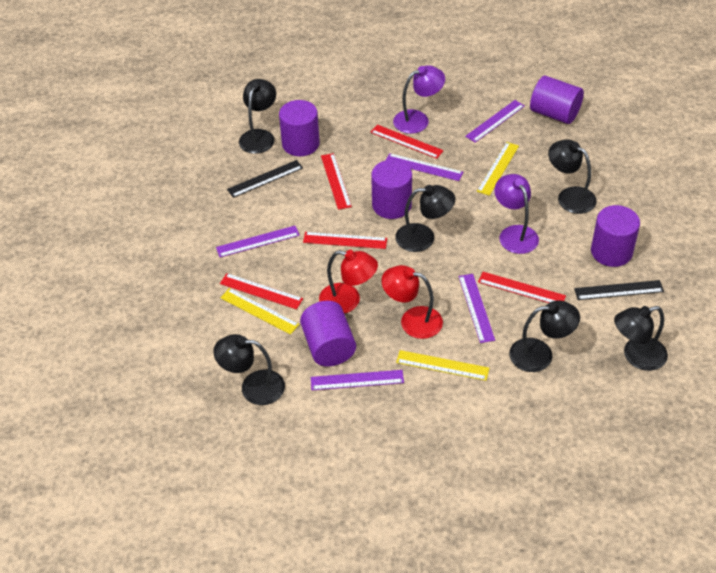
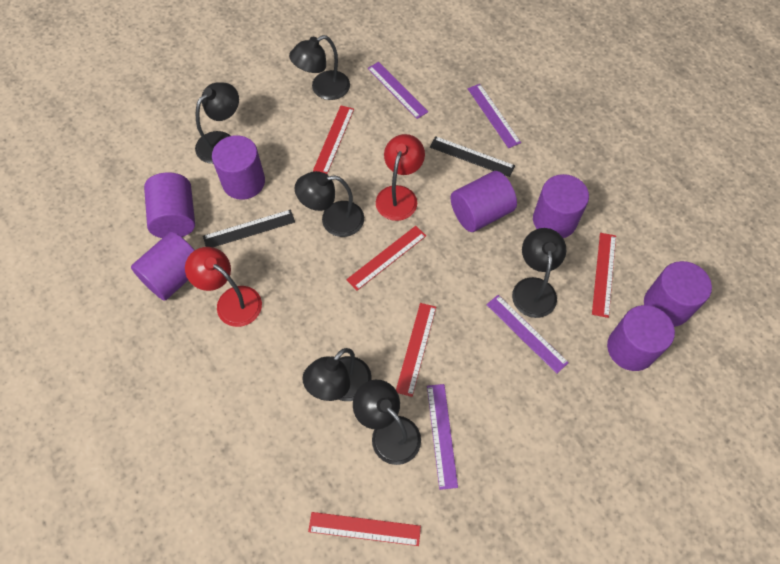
purple cylinder: [279,100,320,156] [300,301,356,366] [371,160,412,219] [530,76,584,124] [591,205,640,267] = 5 -> [131,232,194,301] [144,172,195,238] [212,135,265,200] [451,171,517,232] [533,174,589,238] [607,305,675,371] [644,261,712,327] = 7
purple lamp: [393,65,445,134] [494,174,539,254] = 2 -> none = 0
purple ruler: [216,226,300,257] [311,370,404,390] [386,153,463,181] [458,274,495,343] [465,100,525,143] = 5 -> [368,62,428,119] [427,384,458,490] [468,84,521,148] [486,295,569,374] = 4
yellow ruler: [220,288,300,335] [396,350,489,381] [477,142,519,196] = 3 -> none = 0

